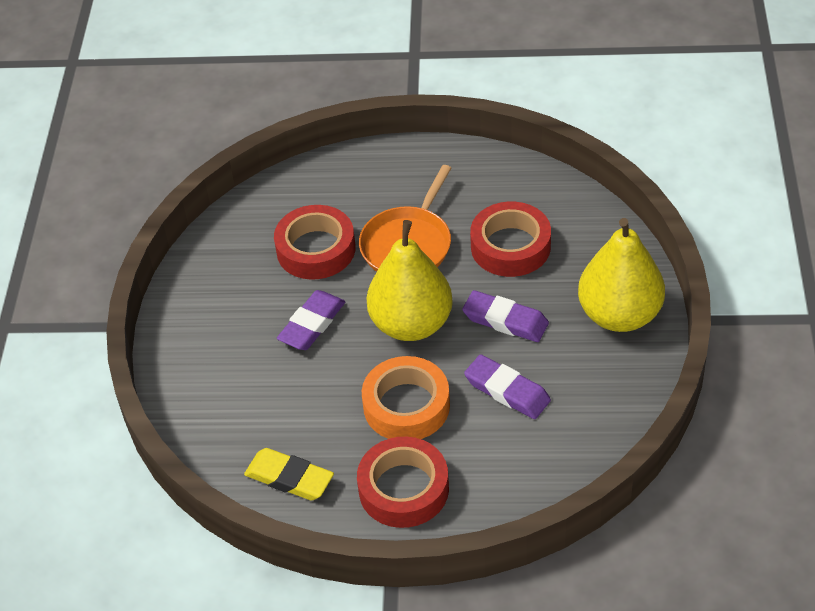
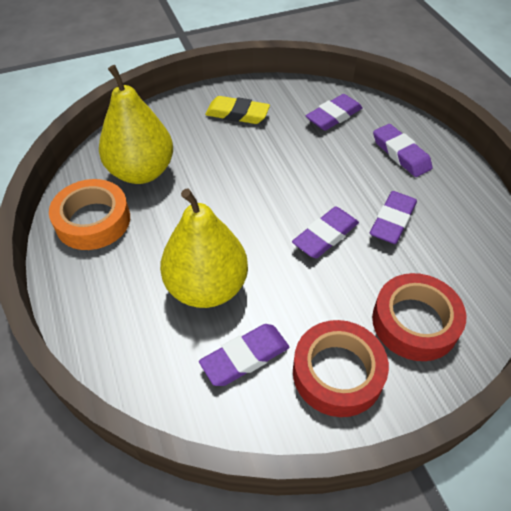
orange pan: [359,165,451,272] = 1 -> none = 0
purple eraser: [277,290,345,350] [462,290,549,342] [464,354,551,419] = 3 -> [199,324,289,386] [292,206,359,258] [306,94,363,131] [370,191,417,244] [373,124,433,177] = 5
red tape: [274,205,356,280] [357,437,449,528] [470,202,551,277] = 3 -> [293,320,389,417] [372,273,466,361] = 2

